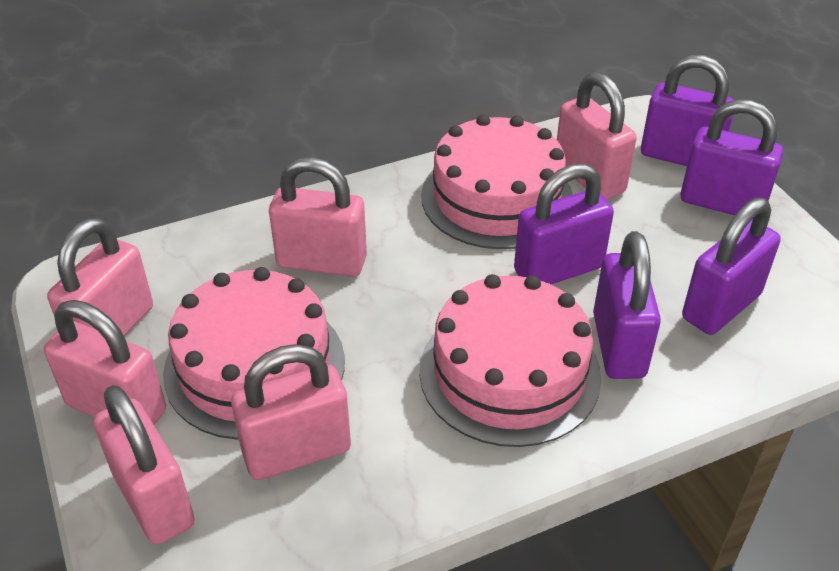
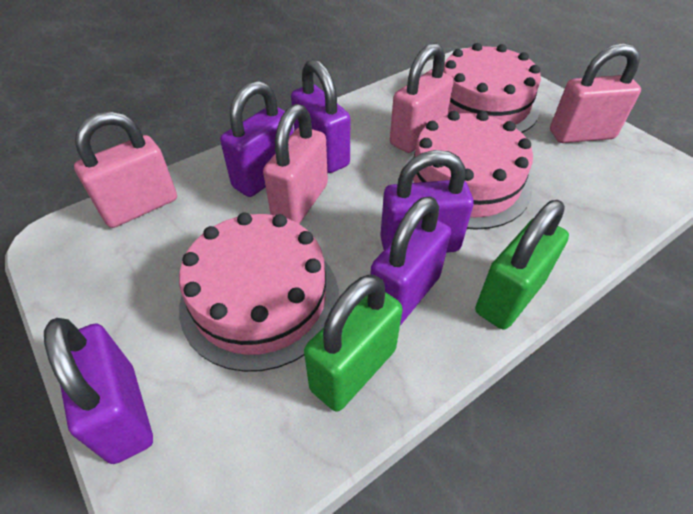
green padlock: none = 0 -> [304,274,403,412] [475,200,569,330] = 2
pink padlock: [44,300,166,425] [47,217,153,336] [93,385,195,545] [231,344,351,480] [269,157,367,277] [557,72,637,200] = 6 -> [74,111,177,228] [263,104,328,224] [390,43,454,153] [550,43,641,143] = 4

